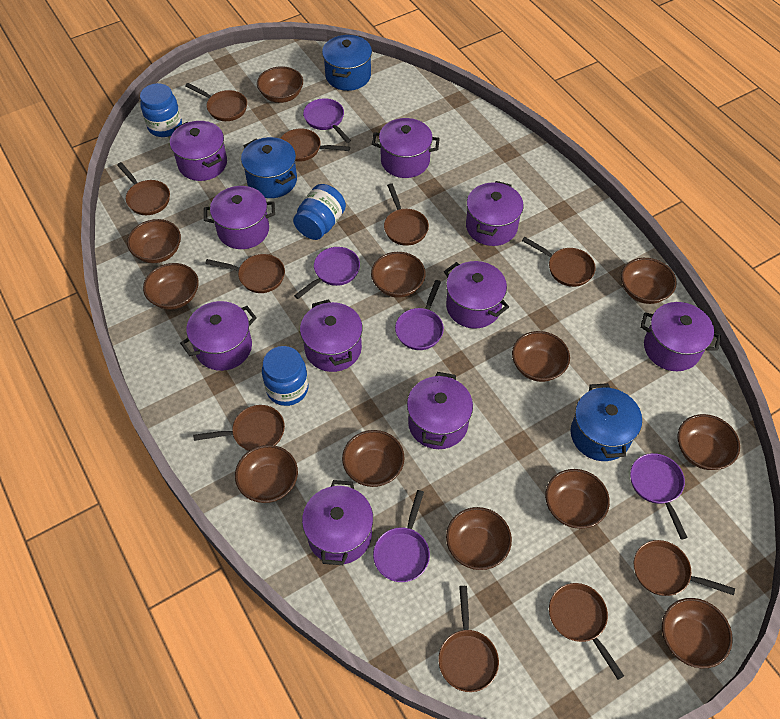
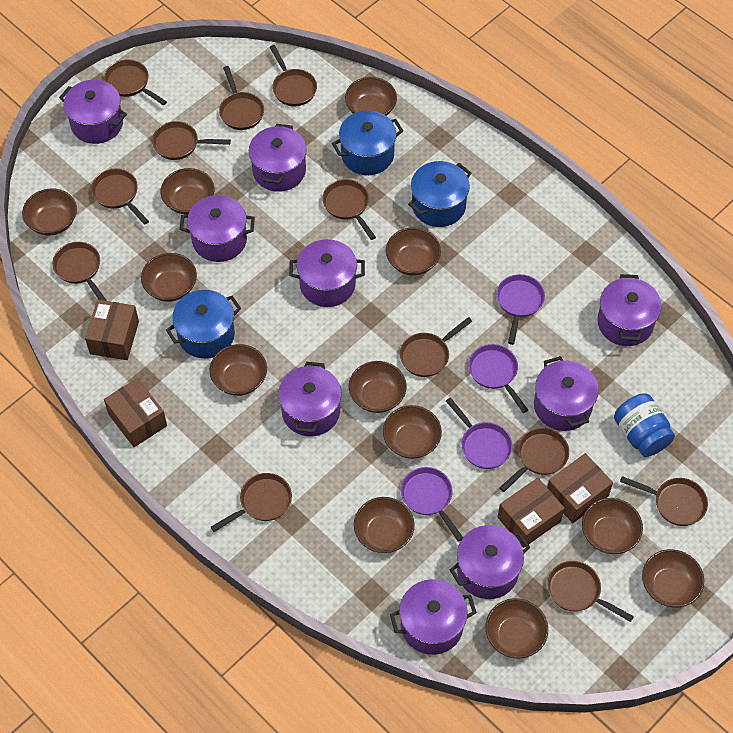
blue jar: [140,83,182,137] [262,346,309,406] [293,184,346,240] = 3 -> [614,393,675,457] = 1
brown box: none = 0 -> [85,300,139,360] [104,378,167,447] [498,478,565,548] [547,453,613,523] = 4
brown pan: [117,162,170,215] [185,83,247,121] [193,405,285,451] [205,254,285,293] [280,128,350,162] [384,183,429,246] [438,586,499,692] [522,237,596,287] [549,583,624,680] [634,540,735,596] = 10 -> [52,242,107,301] [91,168,149,225] [104,59,167,105] [152,121,231,160] [211,473,292,532] [219,66,264,130] [270,45,317,106] [322,179,376,240] [400,317,472,377] [499,428,569,492] [547,561,634,622] [620,476,708,526] = 12
purple pan: [294,247,360,299] [303,98,351,143] [373,490,430,582] [395,280,444,350] [630,453,688,540] = 5 -> [401,467,463,542] [446,397,513,469] [468,344,528,413] [497,274,545,345] = 4
purple pot: [170,121,227,181] [180,301,257,371] [204,186,275,249] [300,299,363,372] [302,480,373,565] [372,118,440,178] [407,372,473,449] [444,261,509,329] [466,181,524,246] [640,302,721,371] = 10 -> [59,80,127,144] [180,195,255,262] [249,124,307,192] [278,362,342,436] [289,239,365,307] [390,579,477,655] [450,525,530,599] [534,356,599,431] [597,274,661,346] = 9

